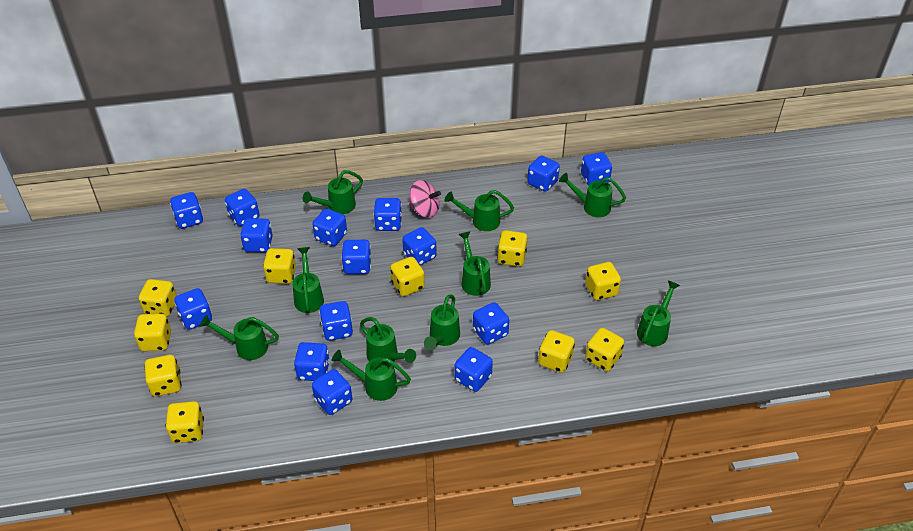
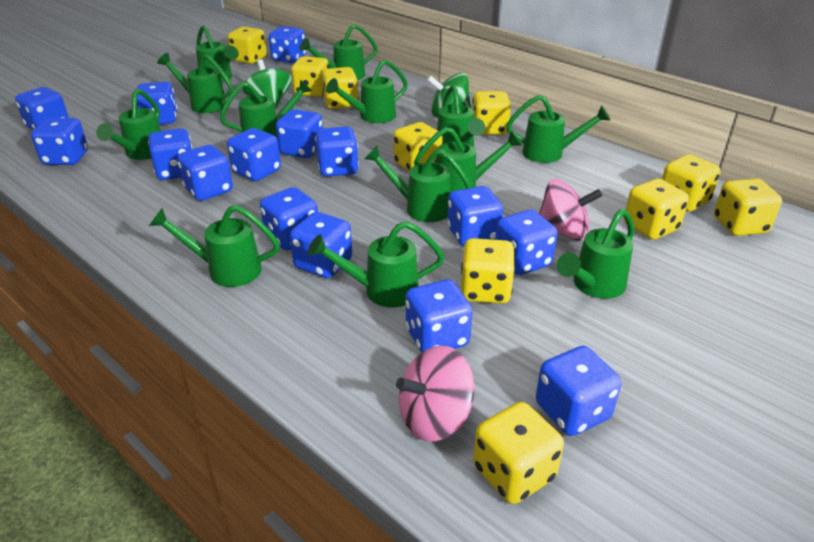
green spinning top: none = 0 -> [242,59,292,110] [427,73,471,117] = 2
green watering can: [200,315,279,360] [292,247,324,313] [303,170,363,214] [331,350,411,401] [360,317,416,363] [424,295,460,350] [445,190,514,231] [459,232,491,296] [559,173,626,217] [637,280,680,346] = 10 -> [96,89,161,160] [149,205,280,287] [157,53,233,113] [196,25,239,82] [220,79,312,137] [299,24,378,80] [308,221,444,307] [326,60,408,123] [364,145,472,222] [414,127,523,192] [437,85,485,147] [506,95,610,163] [557,209,634,299] = 13
pink spinning top: [409,180,441,218] = 1 -> [396,345,475,441] [539,179,602,241] = 2

